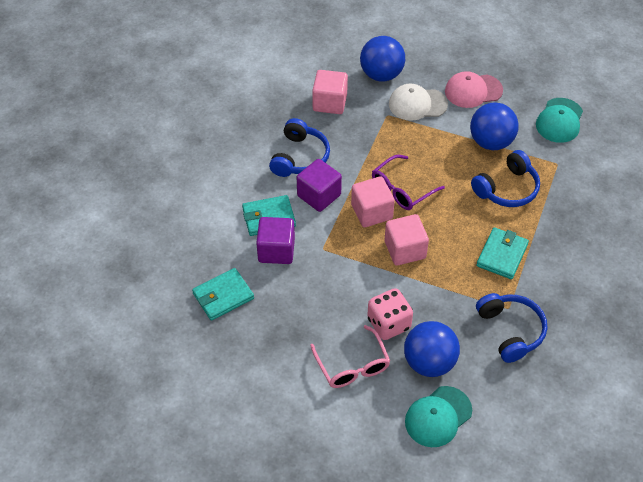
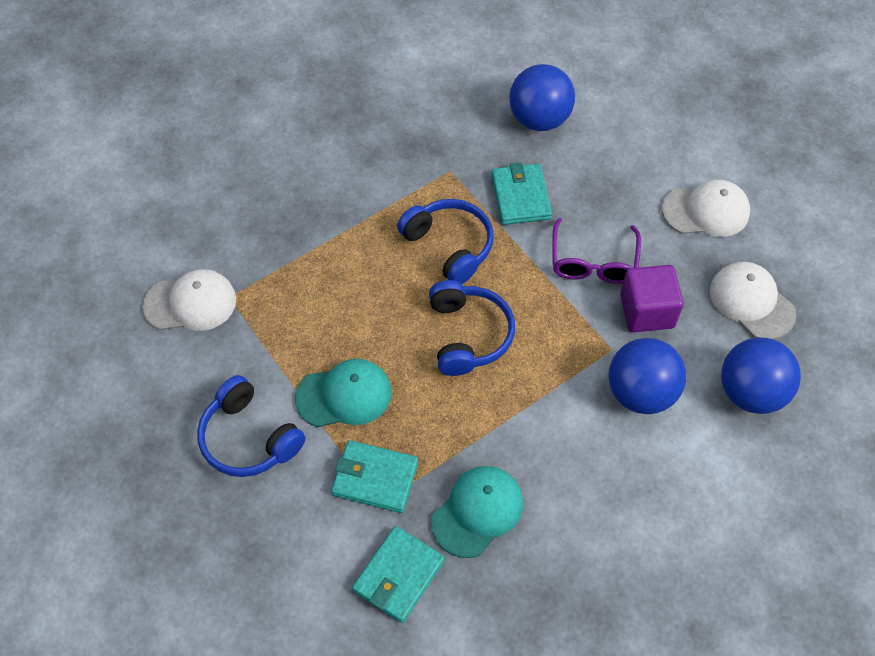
pink cap: [445,71,503,108] = 1 -> none = 0
pink cube: [312,70,348,114] [351,176,395,227] [385,214,429,266] = 3 -> none = 0
pink dice: [367,288,413,340] = 1 -> none = 0
pink glasses: [310,325,390,388] = 1 -> none = 0
purple cube: [256,217,295,264] [297,159,342,212] = 2 -> [620,265,684,332] = 1
white cap: [389,84,448,121] = 1 -> [143,269,236,331] [662,180,750,237] [710,262,796,339] = 3

